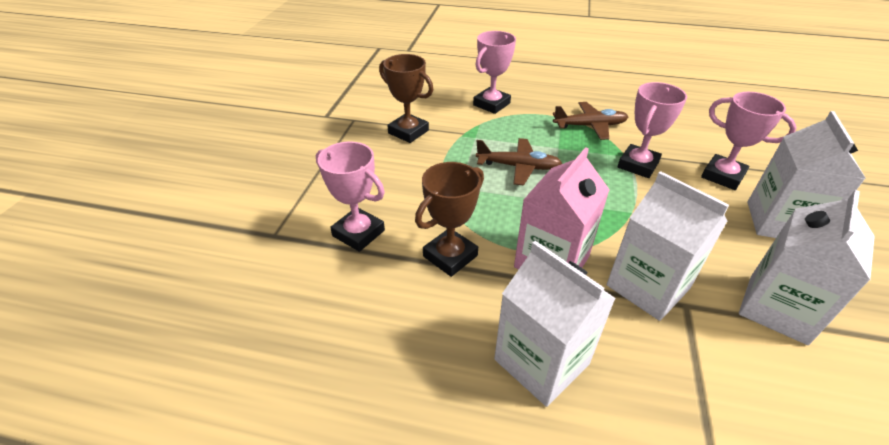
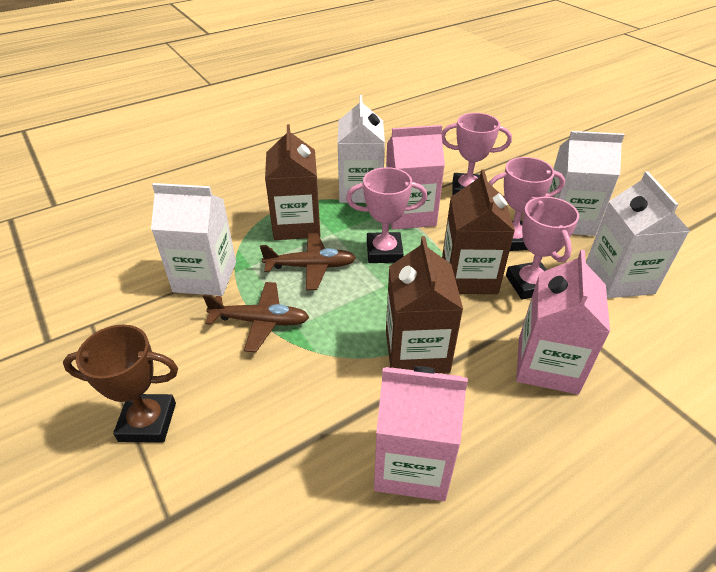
brown carton: none = 0 -> [265,124,321,240] [386,236,463,373] [442,169,515,294] = 3
brown trophy: [379,54,433,143] [415,162,484,277] = 2 -> [63,325,178,443] = 1
pink carton: [514,147,610,269] = 1 -> [374,366,468,501] [386,125,445,230] [516,250,610,394] = 3

